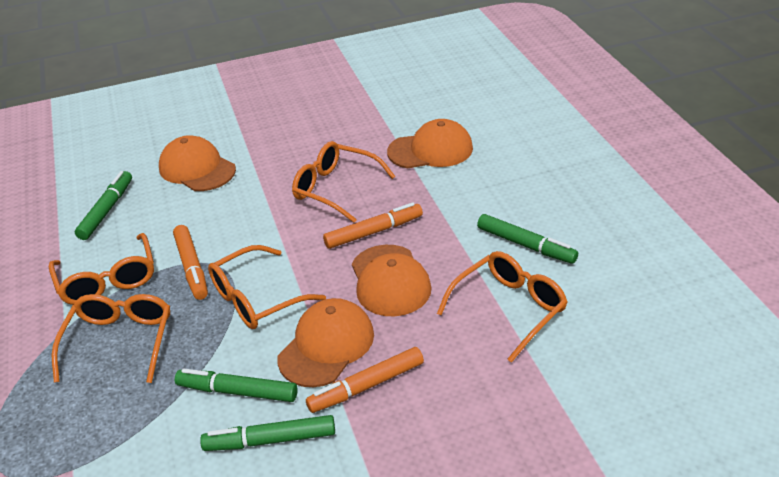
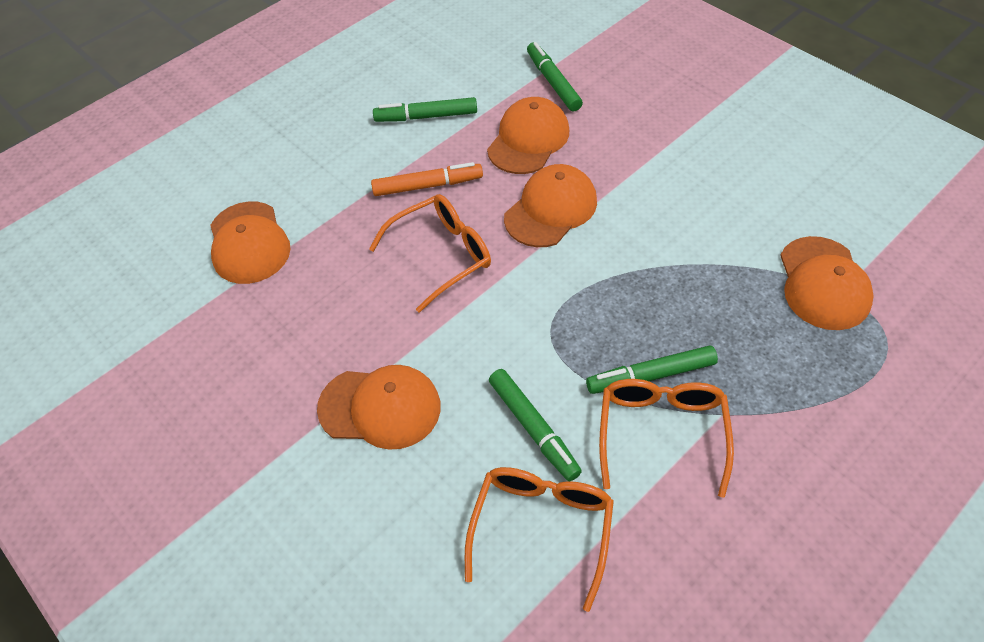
orange cap: [159,135,236,191] [277,298,374,387] [352,245,432,317] [387,119,473,169] = 4 -> [210,201,290,284] [317,365,441,450] [487,97,569,174] [504,164,597,247] [780,236,874,330] = 5
orange glasses: [49,233,154,305] [52,294,170,383] [208,245,326,329] [292,141,395,223] [437,251,567,363] = 5 -> [369,194,491,313] [465,467,614,612] [599,379,734,498] = 3
orange marker: [173,225,208,300] [306,347,424,413] [323,202,423,249] = 3 -> [371,162,483,196] = 1

